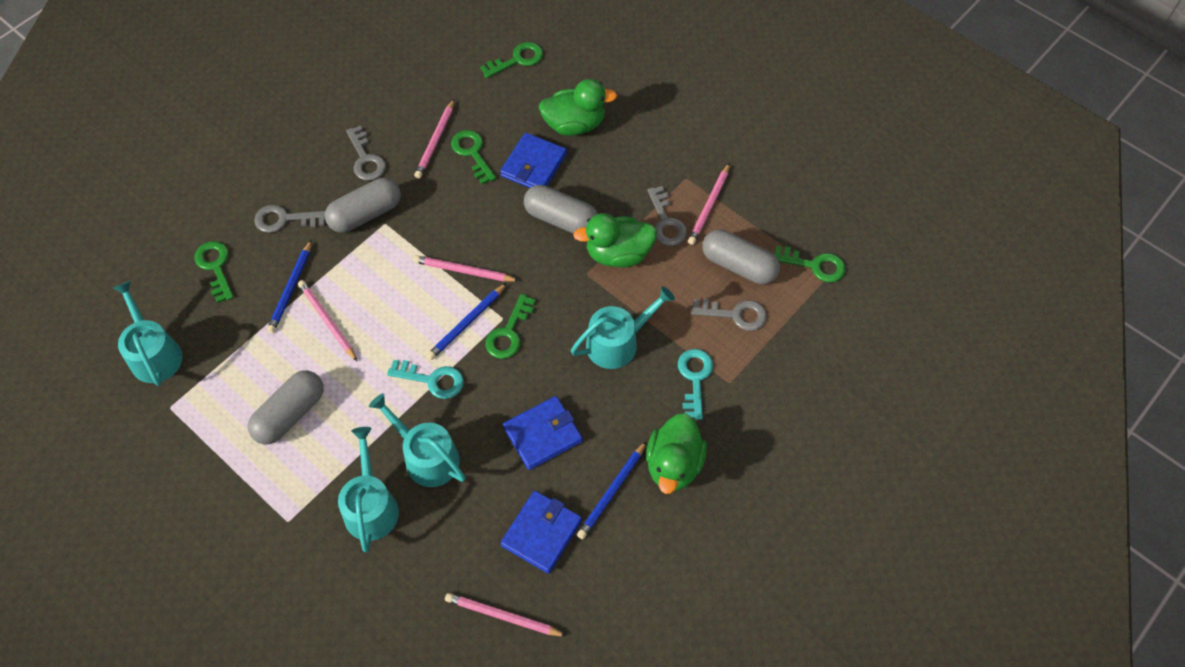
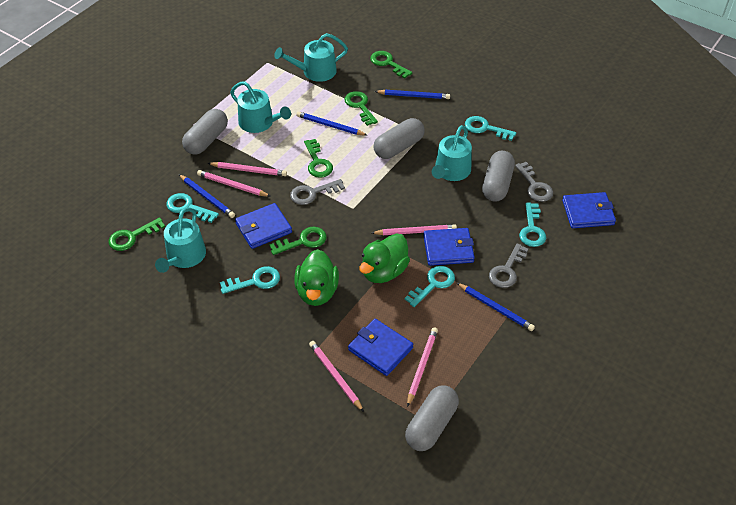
blue pencil: [267,240,312,333] [427,283,507,360] [577,442,646,539] = 3 -> [179,174,235,218] [296,111,367,136] [375,90,450,99] [457,283,535,331] = 4
blue wallet: [500,133,567,188] [501,491,582,574] [503,396,583,470] = 3 -> [235,203,292,249] [348,319,413,376] [423,228,475,266] [562,192,616,228] = 4
green duck: [539,79,617,136] [573,213,657,268] [646,413,707,494] = 3 -> [294,249,339,306] [359,234,410,283] = 2
grey key: [254,205,325,233] [346,126,386,181] [647,186,687,246] [691,298,767,331] = 4 -> [290,179,345,205] [489,243,528,288] [515,162,553,202] = 3
turquoise key: [387,360,464,399] [678,349,713,420] = 2 -> [166,193,219,223] [220,266,280,294] [405,266,455,307] [465,116,516,141] [519,203,546,247] = 5

